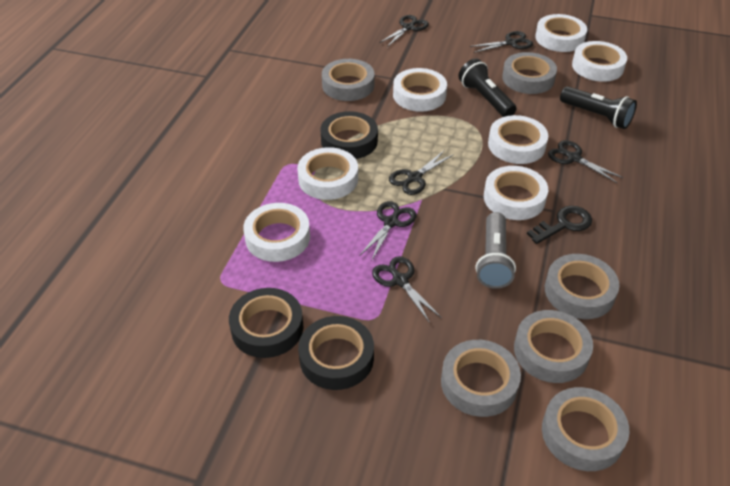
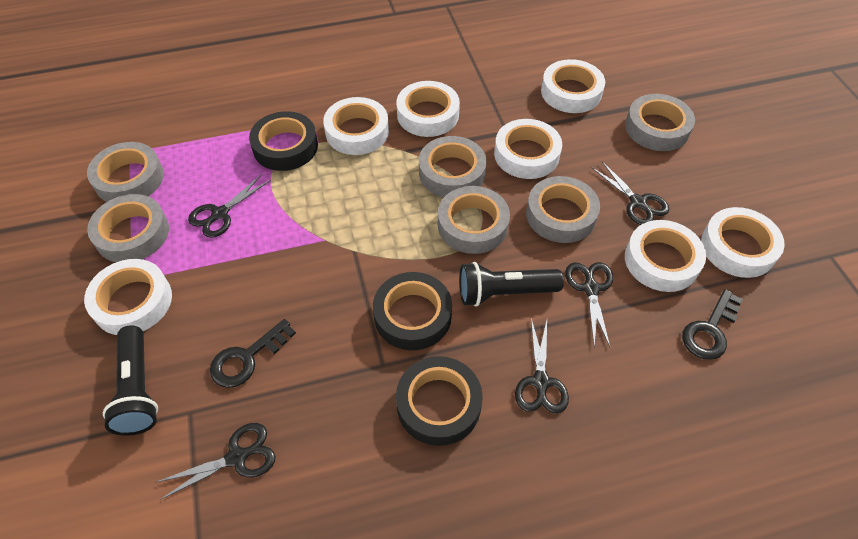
black key: [527,206,592,244] = 1 -> [210,319,296,388] [682,289,743,360] = 2
black scissors: [360,201,417,260] [372,256,442,323] [379,15,429,47] [389,150,454,195] [469,31,533,53] [548,140,623,183] = 6 -> [157,423,275,500] [188,174,271,238] [515,318,569,413] [565,262,613,347] [592,161,669,225] = 5
grey flashlight: [476,212,516,289] = 1 -> none = 0

